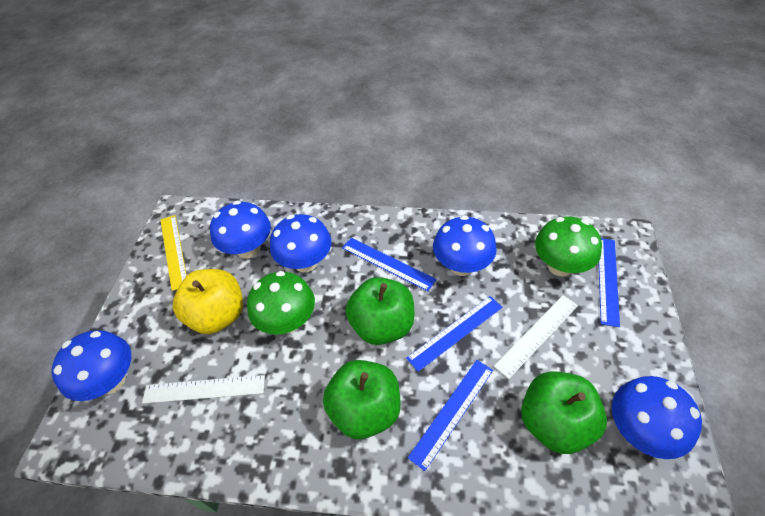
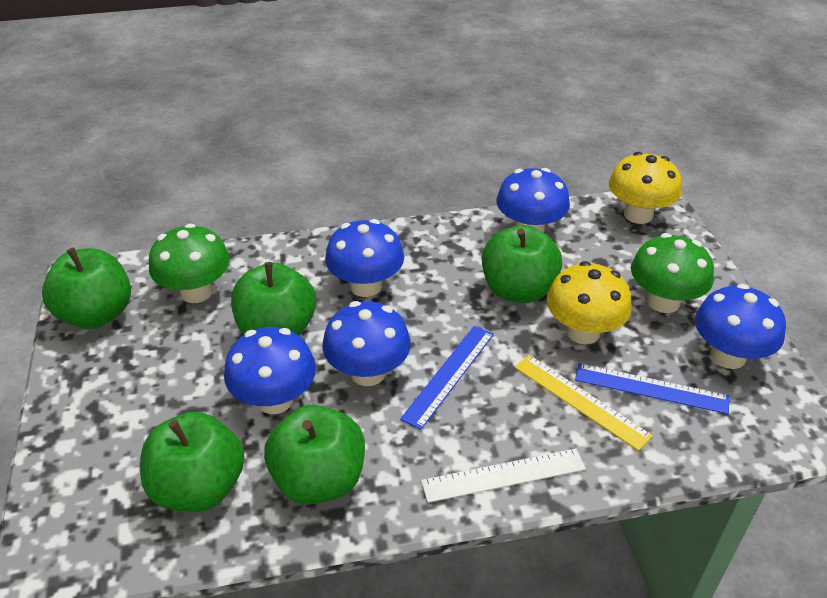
blue ruler: [342,238,437,291] [406,296,503,372] [408,360,493,471] [598,238,620,327] = 4 -> [400,326,494,430] [575,363,729,414] = 2
green apple: [323,360,401,439] [346,277,414,345] [521,371,607,454] = 3 -> [42,247,131,329] [140,412,244,512] [231,262,316,336] [264,405,365,504] [482,225,562,303] = 5
white ruler: [142,375,265,404] [494,295,578,379] = 2 -> [421,448,586,503] = 1
yellow apple: [173,269,243,334] = 1 -> none = 0
yellow mushroom: none = 0 -> [547,261,632,344] [609,152,682,224] = 2

